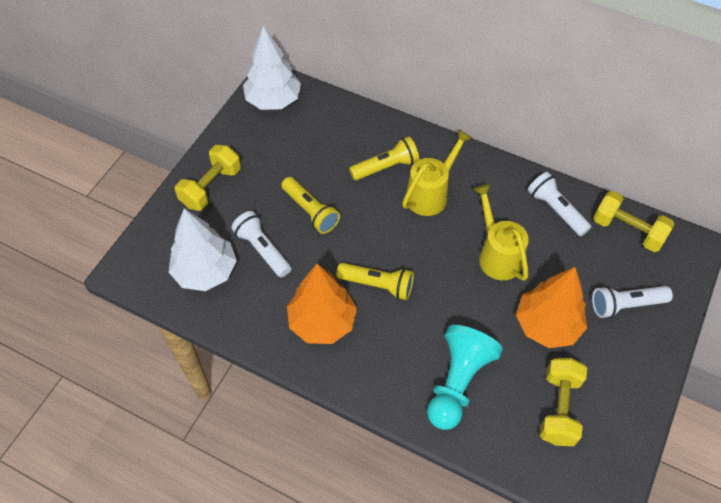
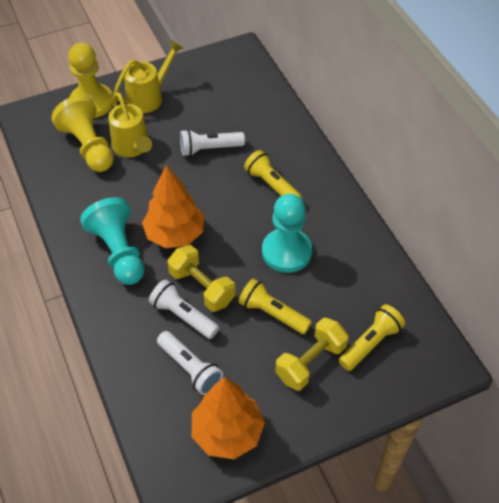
turquoise pawn: [427,325,503,430] = 1 -> [80,197,145,285] [262,194,312,273] = 2
white tree: [169,208,237,291] [243,26,301,110] = 2 -> none = 0
yellow dumbbell: [175,145,241,211] [540,358,587,446] [594,191,674,252] = 3 -> [167,245,235,312] [275,317,348,391] = 2
yellow pawn: none = 0 -> [51,95,114,172] [68,43,113,118] = 2

